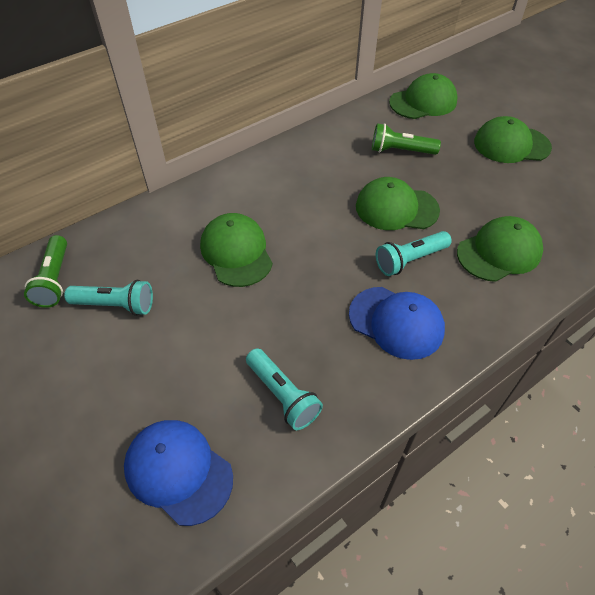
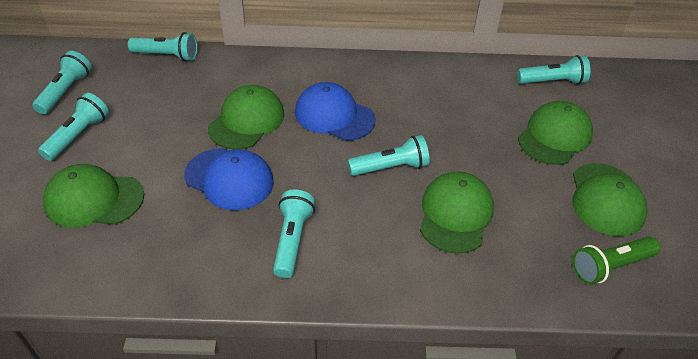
green flashlight: [24,235,67,308] [372,123,441,155] = 2 -> [573,237,660,284] = 1
turquoise flashlight: [64,280,153,316] [246,348,323,430] [376,231,452,276] = 3 -> [32,51,92,114] [38,93,109,161] [128,32,198,61] [273,189,315,278] [348,135,430,176] [517,55,590,84] = 6

